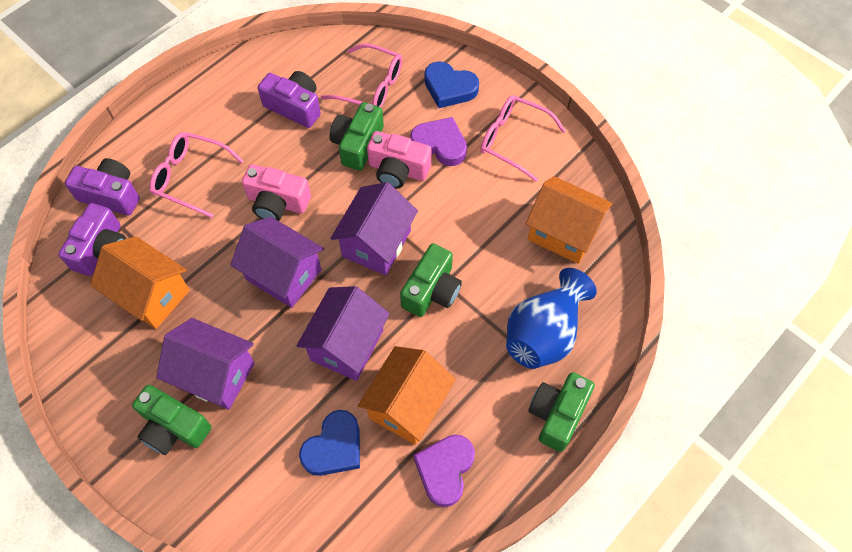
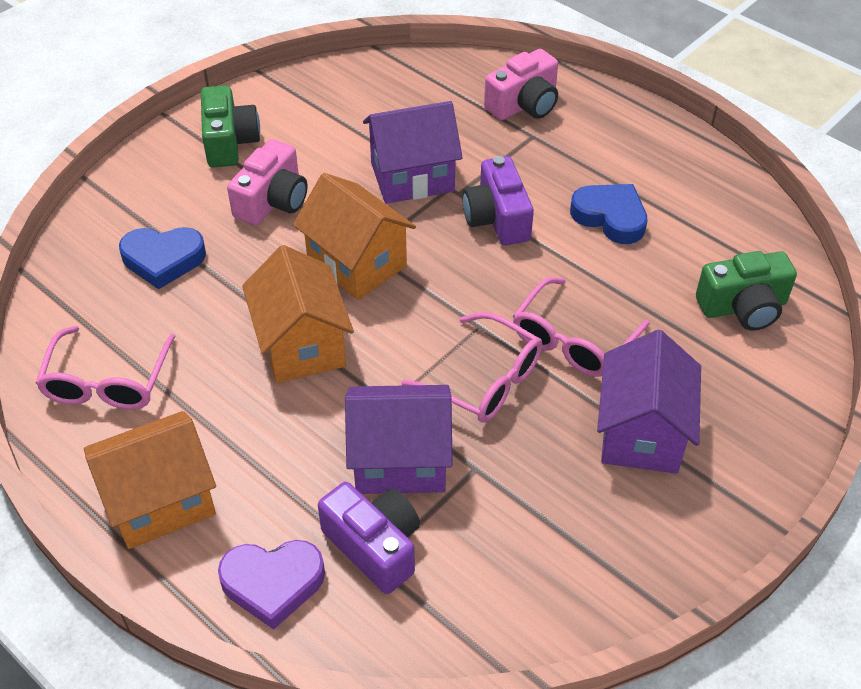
blue vase: [506,268,597,369] = 1 -> none = 0
green camera: [132,385,211,455] [329,102,384,171] [400,243,462,317] [528,372,595,452] = 4 -> [201,85,260,168] [696,251,797,331] = 2
purple camera: [58,203,126,276] [65,158,140,215] [258,71,321,128] = 3 -> [318,482,420,594] [462,156,534,245] = 2
purple heart: [410,117,467,166] [413,435,475,507] = 2 -> [218,540,325,630] = 1
purple house: [156,318,254,410] [230,217,324,308] [296,286,390,381] [330,182,418,275] = 4 -> [345,385,453,494] [363,101,463,204] [597,330,701,474] = 3

